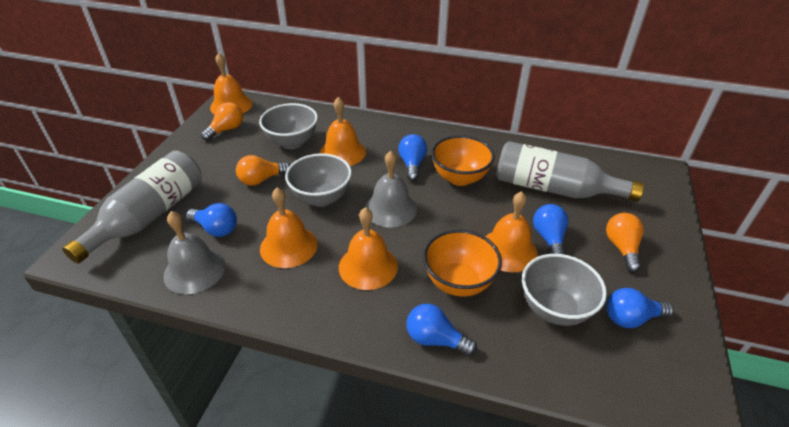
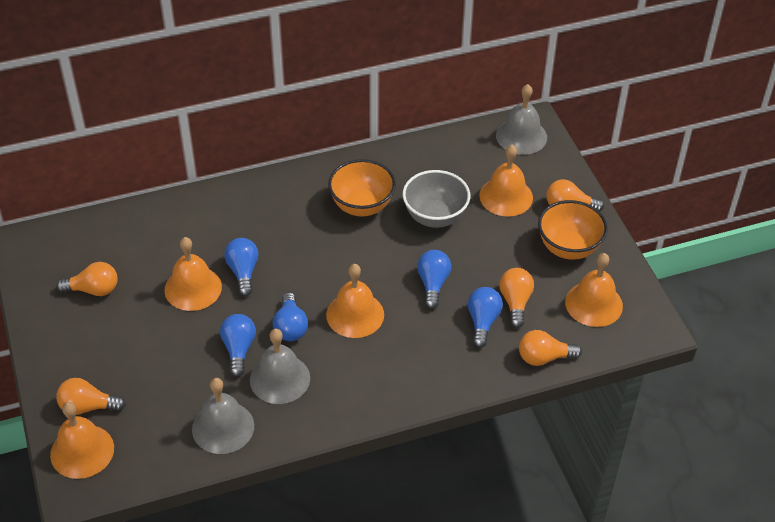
grey bell: [163,211,226,294] [365,151,417,228] = 2 -> [192,378,254,454] [250,329,310,404] [496,84,547,155] = 3
grey bottle: [62,150,202,264] [496,141,644,201] = 2 -> none = 0
grey bowl: [259,103,318,149] [285,153,352,207] [522,254,607,326] = 3 -> [402,170,470,228] = 1
orange light bulb: [201,102,243,141] [236,155,290,186] [606,213,644,272] = 3 -> [56,262,117,296] [56,378,126,415] [499,268,534,328] [519,330,582,366] [546,179,604,211] = 5

